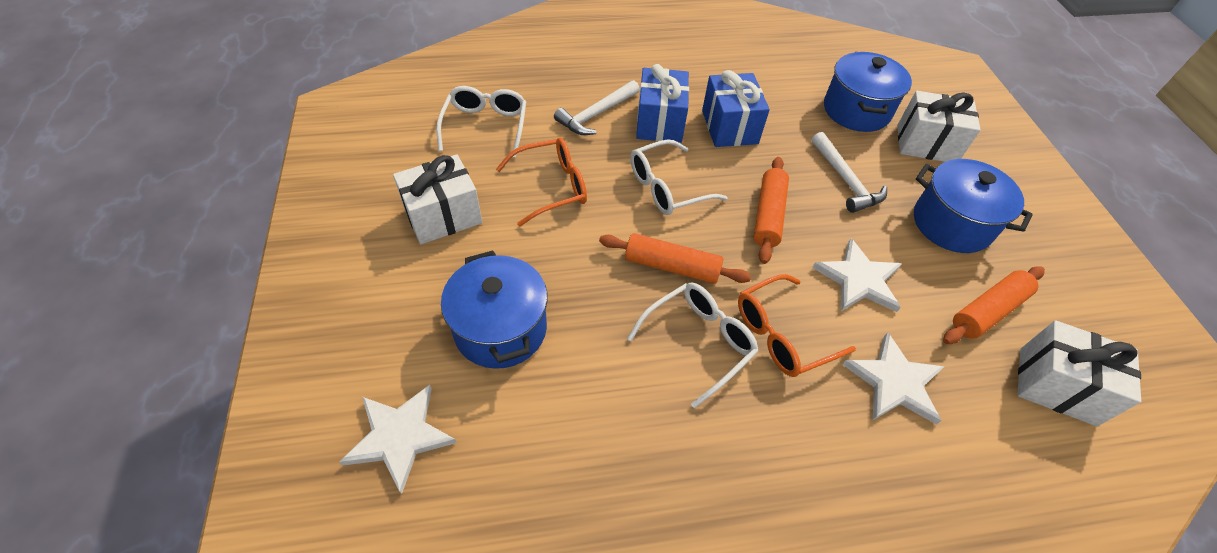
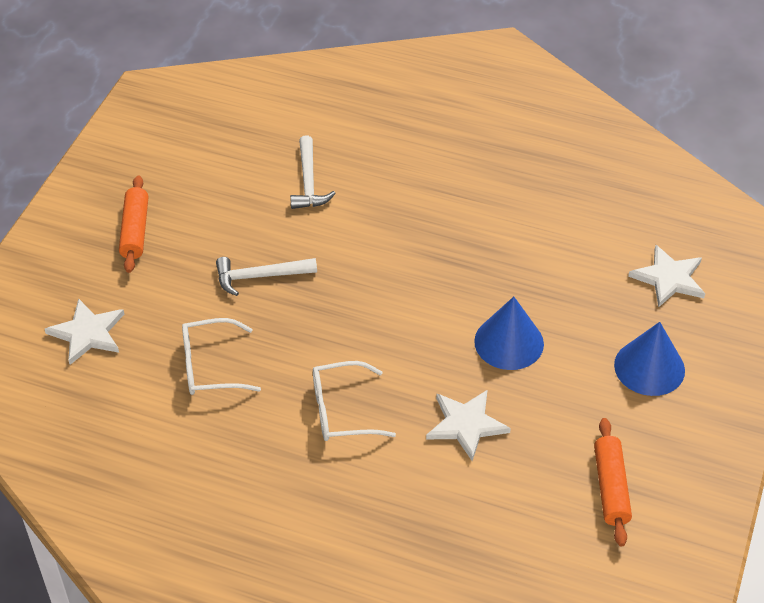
blue cone: none = 0 -> [474,297,544,370] [614,322,685,396] = 2
blue gift: [636,64,689,143] [702,70,770,147] = 2 -> none = 0
blue pot: [441,250,548,369] [824,52,912,132] [914,159,1033,253] = 3 -> none = 0
orange glasses: [496,138,587,227] [738,274,856,377] = 2 -> none = 0
orange rolling pin: [599,233,751,284] [753,157,789,264] [943,266,1045,344] = 3 -> [119,176,148,273] [594,418,632,547] = 2
white gift: [393,154,482,244] [897,91,981,162] [1017,320,1141,426] = 3 -> none = 0
white glasses: [436,86,526,158] [627,282,759,408] [630,139,728,215] = 3 -> [182,318,261,395] [313,361,396,441] = 2

